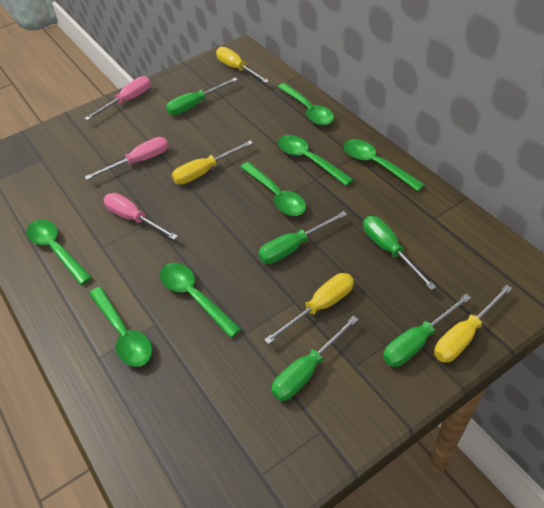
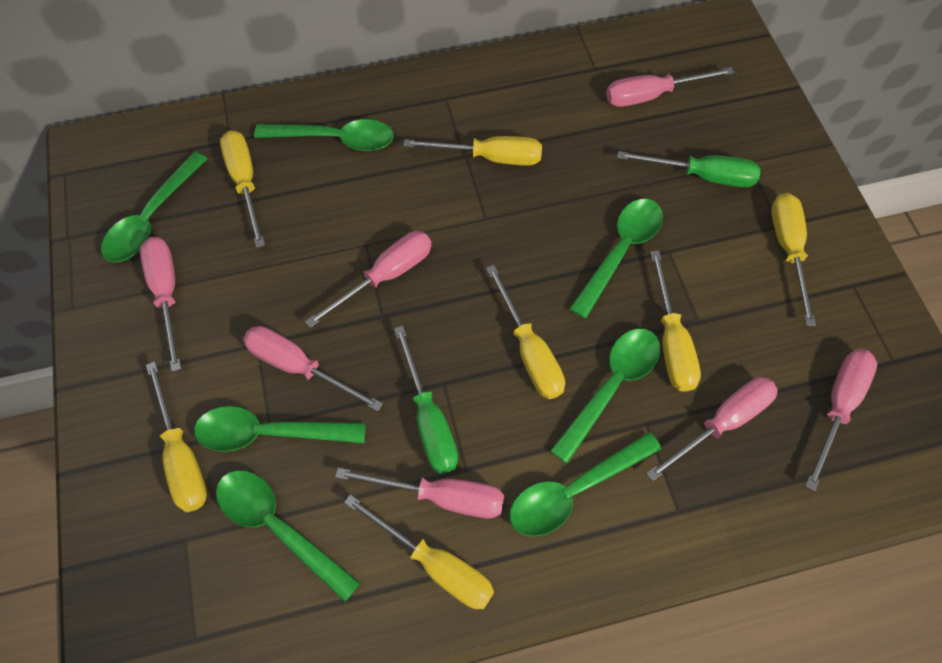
green screwdriver: [166,78,238,115] [258,211,347,264] [271,316,358,401] [363,216,436,290] [383,294,471,367] = 5 -> [394,326,458,474] [617,151,761,187] = 2
pink screwdriver: [84,76,151,121] [85,137,168,180] [103,193,178,240] = 3 -> [140,237,181,372] [243,326,383,411] [305,231,432,328] [336,468,504,518] [606,67,734,107] [646,377,778,481] [805,349,877,491] = 7
yellow screwdriver: [172,140,253,184] [216,47,269,83] [264,273,354,345] [434,285,512,362] = 4 -> [146,362,207,512] [220,130,265,248] [344,494,494,609] [404,136,542,166] [486,265,565,399] [650,251,701,392] [771,193,816,326] = 7

